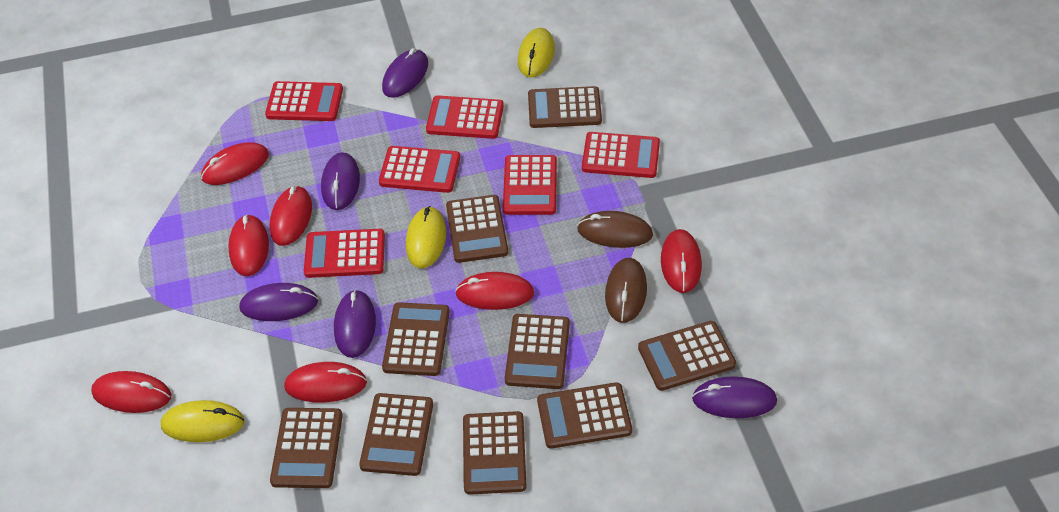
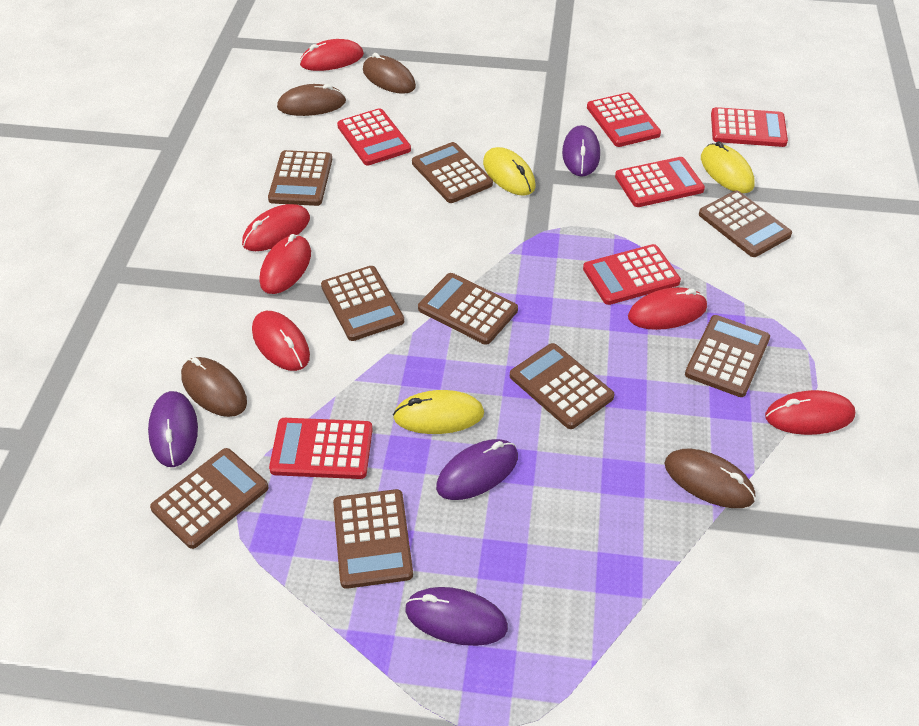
brown mouse: [577,211,653,248] [605,258,647,323] = 2 -> [181,357,247,417] [277,84,346,116] [363,53,416,94] [664,449,756,508] = 4
purple mouse: [239,283,318,321] [321,152,360,210] [334,289,376,358] [382,48,428,98] [692,376,777,418] = 5 -> [148,391,198,467] [405,587,508,646] [436,439,518,500] [562,125,600,177] = 4
red mouse: [91,371,171,413] [201,143,269,185] [228,214,269,276] [270,185,312,246] [284,362,367,403] [455,272,534,310] [661,229,702,293] = 7 -> [242,204,310,251] [252,311,310,371] [260,234,311,294] [299,39,364,71] [628,287,707,330] [765,390,855,435] = 6

